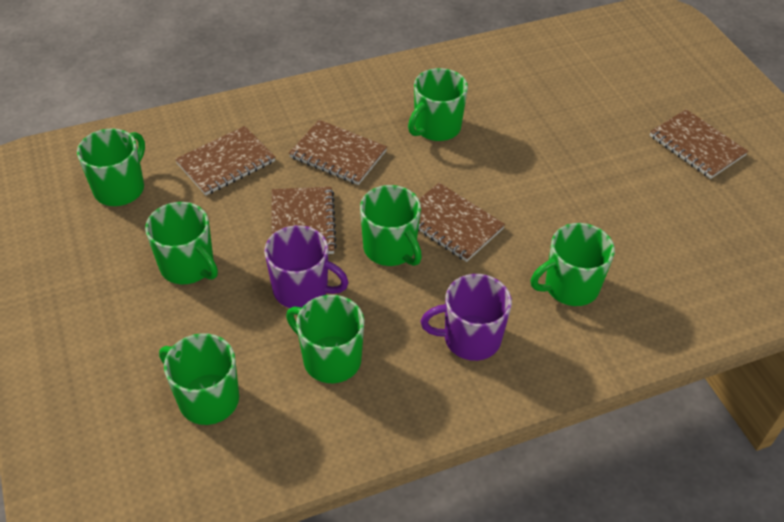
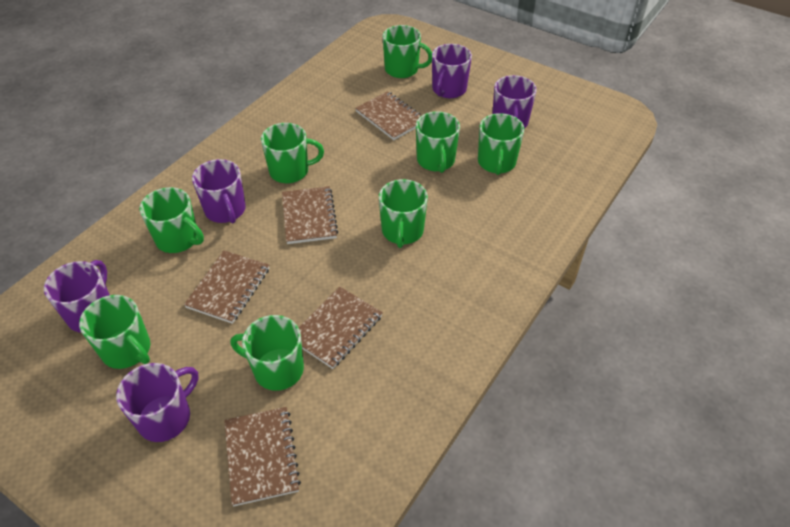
green mug: [77,128,145,206] [145,202,218,284] [159,333,239,425] [286,295,365,383] [360,185,422,266] [408,68,468,141] [531,223,615,306] = 7 -> [79,295,150,369] [140,187,204,253] [230,315,304,391] [261,123,324,183] [379,179,428,248] [383,25,432,78] [416,111,460,173] [478,113,524,175] = 8
purple mug: [264,225,349,308] [421,274,512,361] = 2 -> [44,260,110,333] [116,363,198,442] [192,159,246,223] [432,44,472,98] [492,75,537,129] = 5

